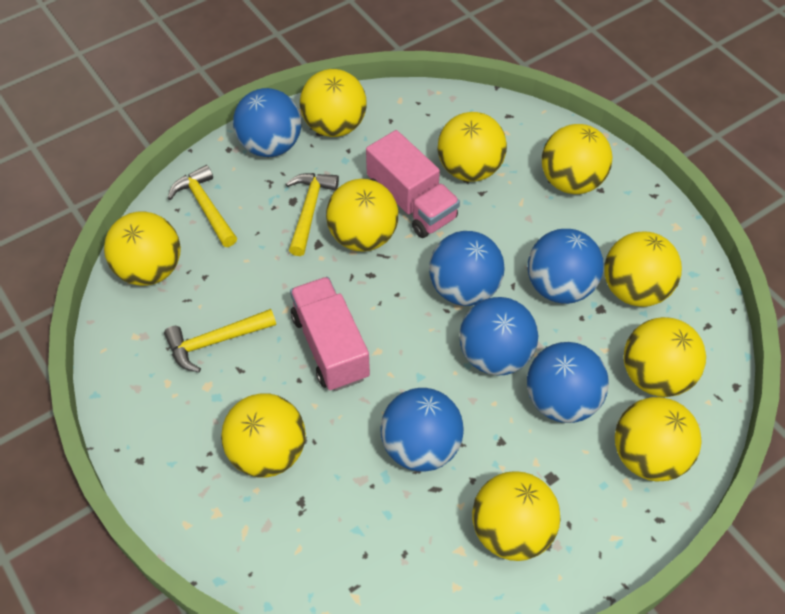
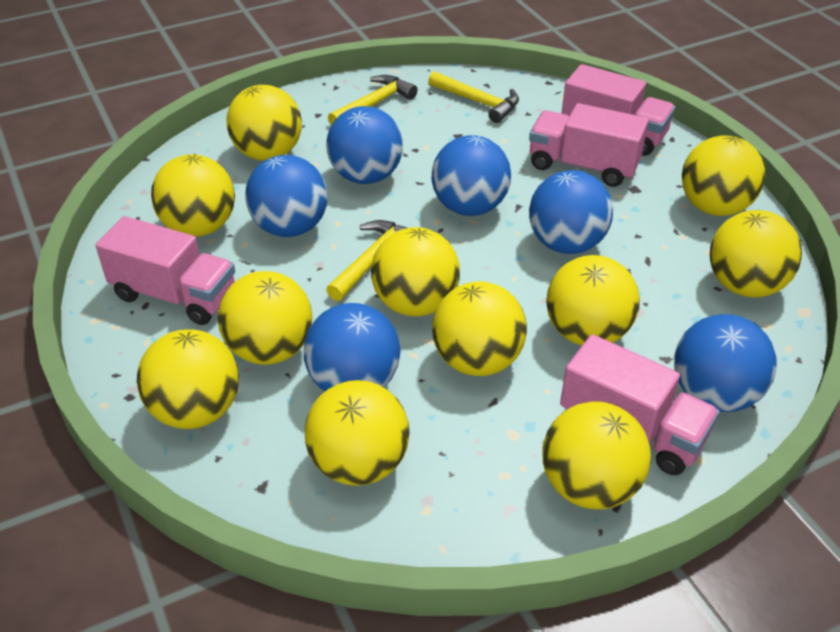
pink truck: [290,277,370,391] [366,130,460,238] = 2 -> [95,216,235,325] [529,103,649,187] [560,334,720,475] [562,64,675,156] = 4
yellow ball: [104,211,181,286] [221,393,306,478] [300,69,367,137] [326,179,398,252] [438,112,507,182] [472,471,561,561] [542,124,612,194] [604,231,682,307] [615,397,702,481] [623,317,706,397] = 10 -> [137,329,239,429] [151,154,235,237] [218,271,312,365] [227,85,302,161] [305,380,410,486] [371,227,460,316] [432,281,527,376] [543,401,651,509] [546,255,640,345] [682,135,765,216] [710,210,802,298] = 11

